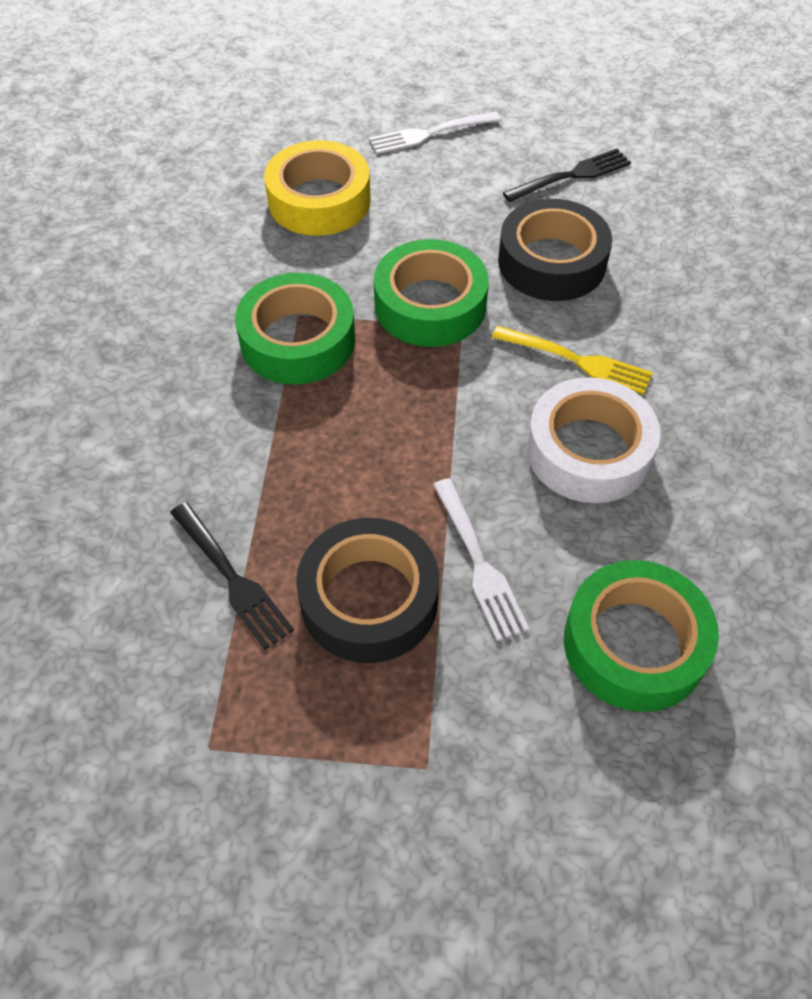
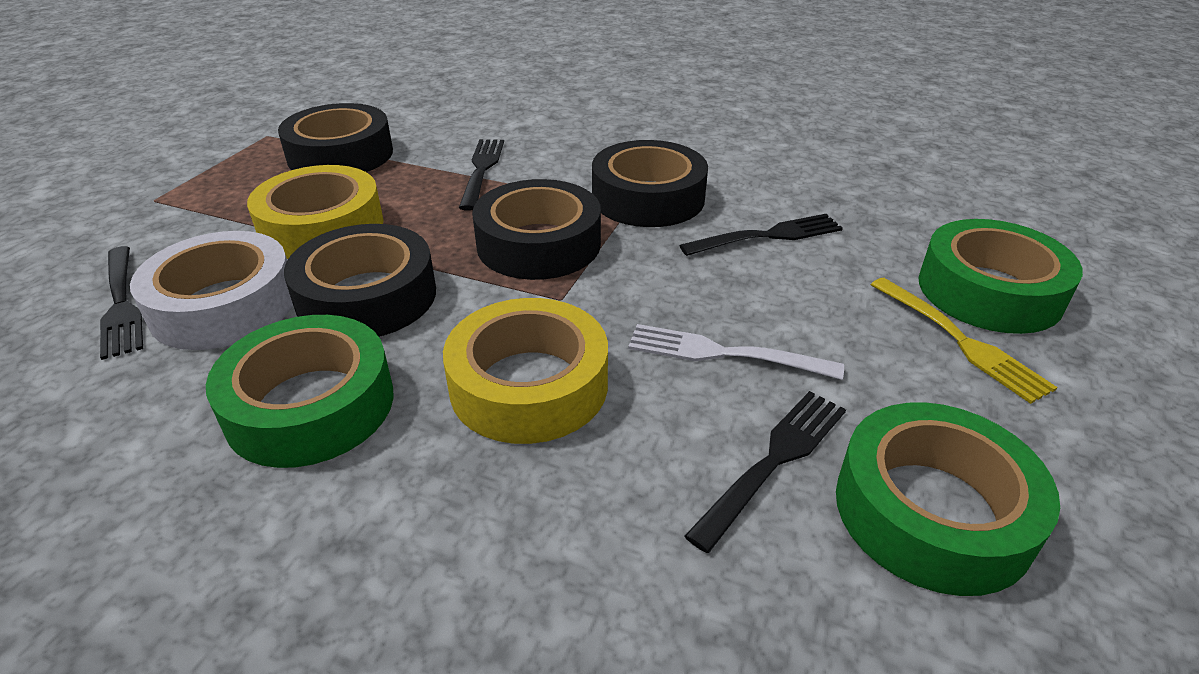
black fork: [170,502,294,650] [503,149,631,202] = 2 -> [100,246,143,360] [459,139,504,211] [679,214,843,256] [685,391,846,553] = 4
black tape: [296,518,439,663] [498,199,612,301] = 2 -> [278,103,393,172] [284,224,436,337] [472,179,601,280] [592,140,708,227] = 4
white fork: [369,112,501,154] [433,478,529,641] = 2 -> [628,324,844,380] = 1
yellow tape: [264,140,371,236] = 1 -> [247,165,384,259] [443,298,608,444] = 2

